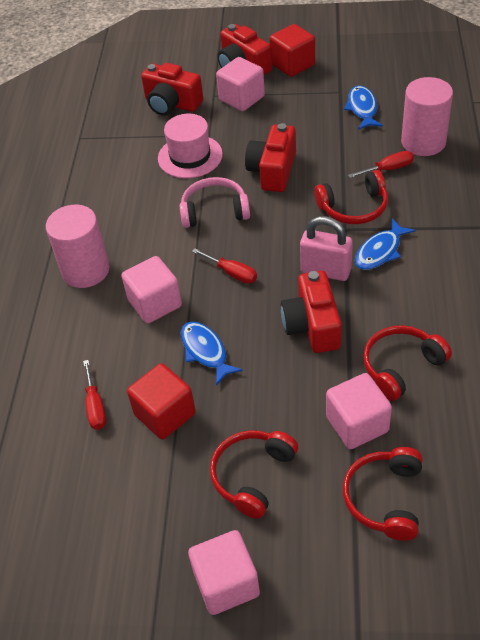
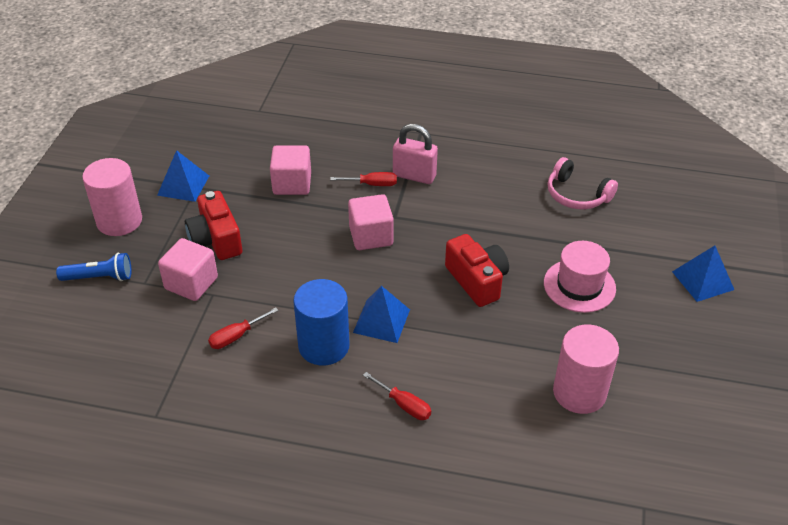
blue cylinder: none = 0 -> [293,279,349,366] = 1
blue fish: [181,322,243,386] [344,86,383,130] [355,218,415,270] = 3 -> none = 0
blue flashlight: none = 0 -> [56,253,131,281] = 1
blue pyramid: none = 0 -> [157,150,209,202] [353,286,410,343] [672,246,734,302] = 3
pink cube: [121,256,182,324] [188,530,260,615] [216,57,265,111] [326,373,392,449] = 4 -> [158,238,218,301] [270,145,311,195] [348,194,394,250] = 3
red camera: [141,63,203,116] [217,24,272,75] [245,123,296,192] [281,271,342,353] = 4 -> [185,191,242,260] [445,234,509,307] = 2
red cube: [127,363,196,439] [269,24,315,77] = 2 -> none = 0
red headphones: [210,430,298,519] [314,170,388,224] [343,447,423,541] [363,325,452,401] = 4 -> none = 0

